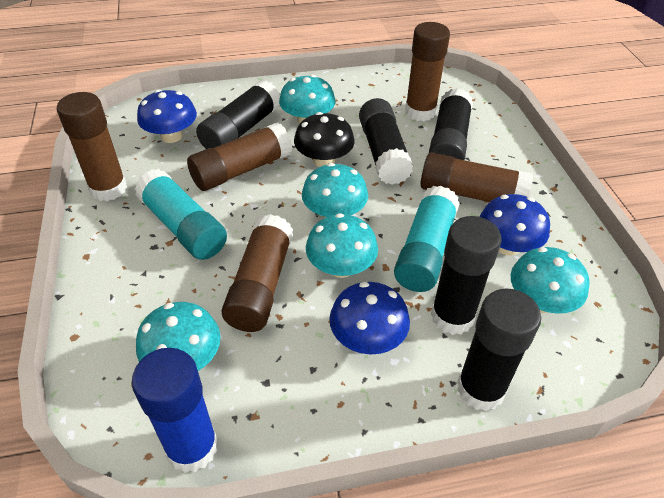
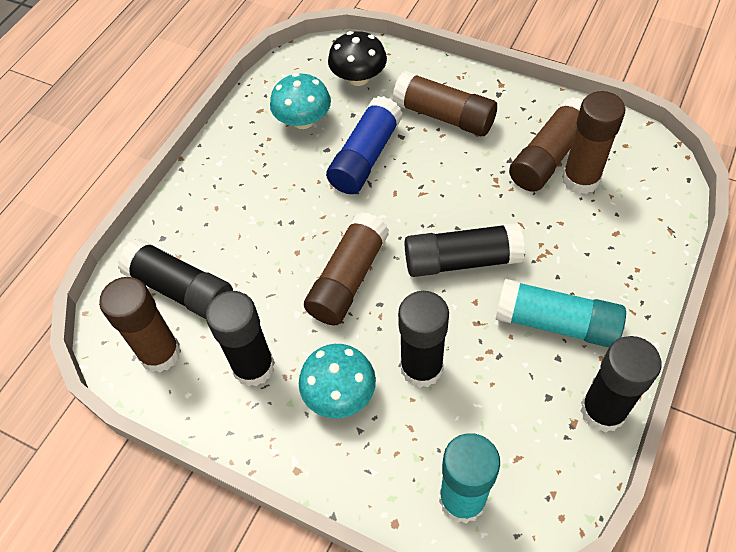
blue mushroom: [137,90,197,143] [329,282,410,354] [480,194,550,256] = 3 -> none = 0
turquoise mushroom: [136,302,221,371] [279,75,335,124] [302,163,368,218] [306,213,378,278] [511,247,590,314] = 5 -> [270,73,331,129] [299,344,376,418] = 2

